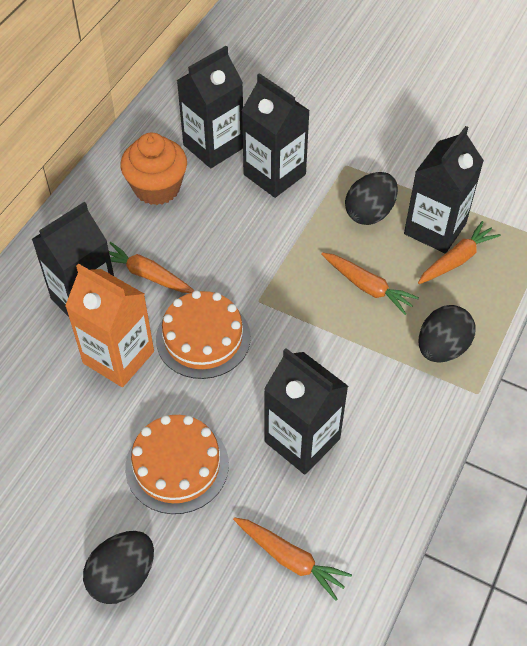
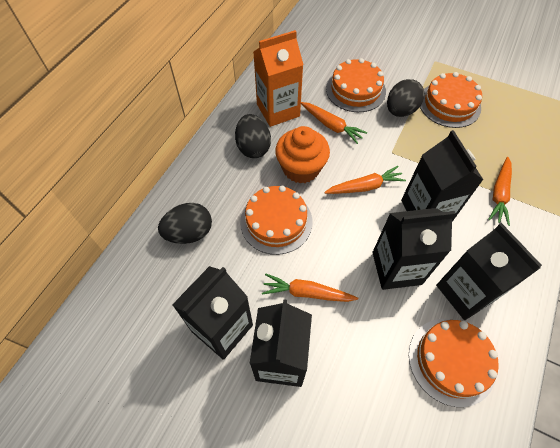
orange cake: [125,415,229,514] [156,290,251,379] = 2 -> [240,186,313,255] [326,58,386,112] [409,319,499,407] [420,72,482,128] = 4

